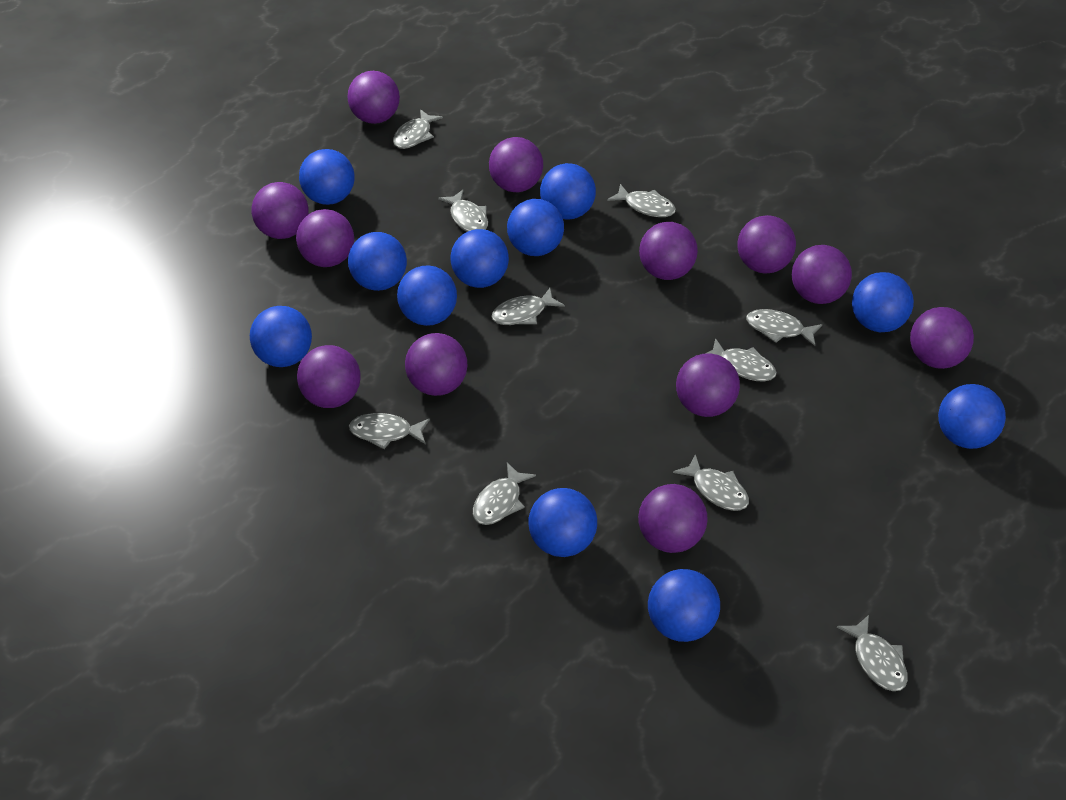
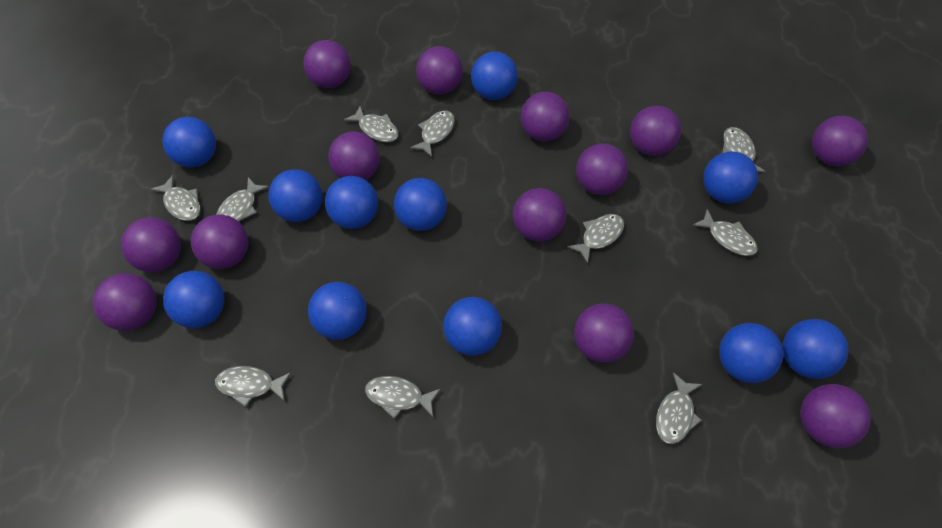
purple ball: [251,182,309,239] [296,209,354,267] [297,345,361,408] [347,71,400,124] [405,333,467,396] [489,137,543,192] [638,484,708,553] [639,222,698,280] [676,353,740,417] [737,215,796,274] [792,245,852,304] [910,307,974,369] = 12 -> [93,273,157,331] [121,217,181,272] [191,215,249,269] [303,40,351,88] [328,132,380,180] [416,46,463,95] [513,188,566,242] [521,92,570,141] [574,303,634,363] [576,144,628,195] [630,106,681,156] [800,384,871,448] [812,116,868,166] = 13

